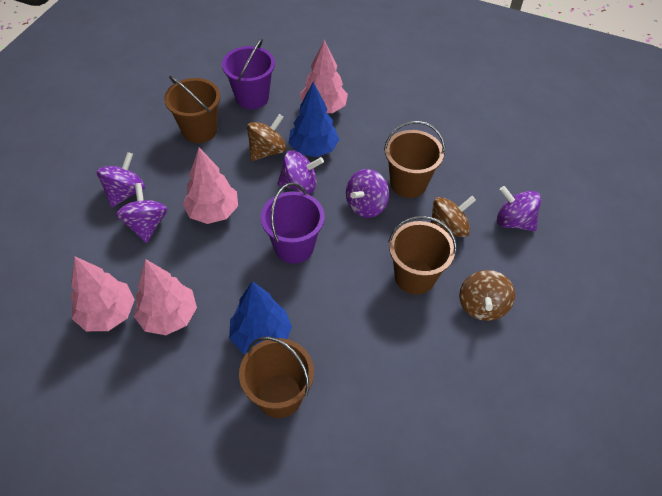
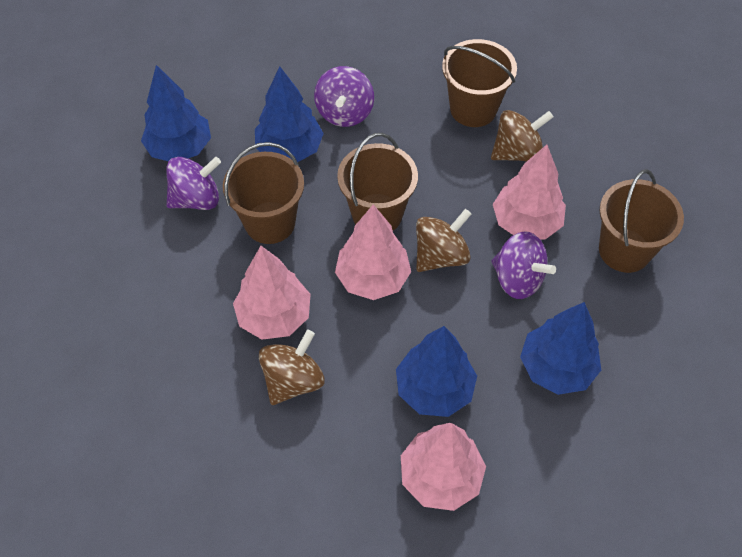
blue tree: [229,281,292,354] [289,82,339,157] = 2 -> [141,65,211,161] [255,66,324,162] [396,326,477,417] [520,302,601,395] = 4
purple bucket: [222,38,275,109] [261,183,325,264] = 2 -> none = 0
purple spinning top: [97,152,145,208] [116,183,168,243] [277,150,324,194] [346,169,389,218] [497,186,541,231] = 5 -> [166,157,221,210] [314,66,374,127] [492,231,556,299] = 3

